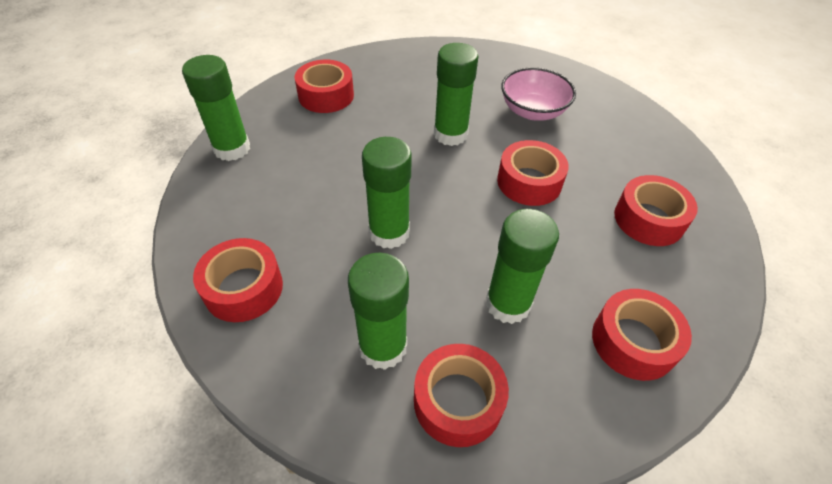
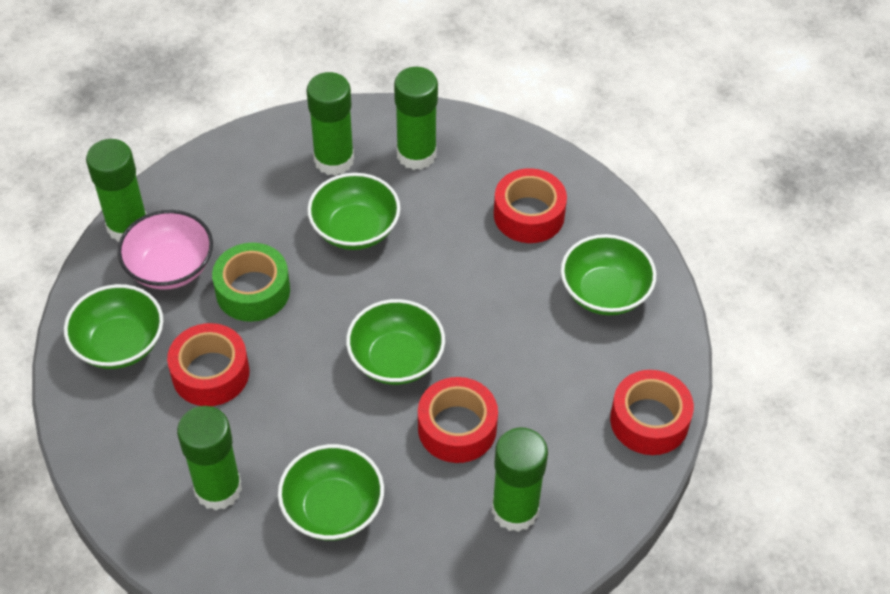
green bowl: none = 0 -> [64,284,163,369] [278,444,384,541] [307,173,400,250] [346,299,445,385] [561,234,656,315] = 5
green tape: none = 0 -> [212,243,290,322] = 1
red tape: [193,238,283,322] [295,60,354,113] [414,344,509,447] [497,140,569,206] [592,289,692,381] [614,175,698,246] = 6 -> [167,323,249,406] [418,377,498,463] [494,168,567,243] [610,370,694,455] = 4

